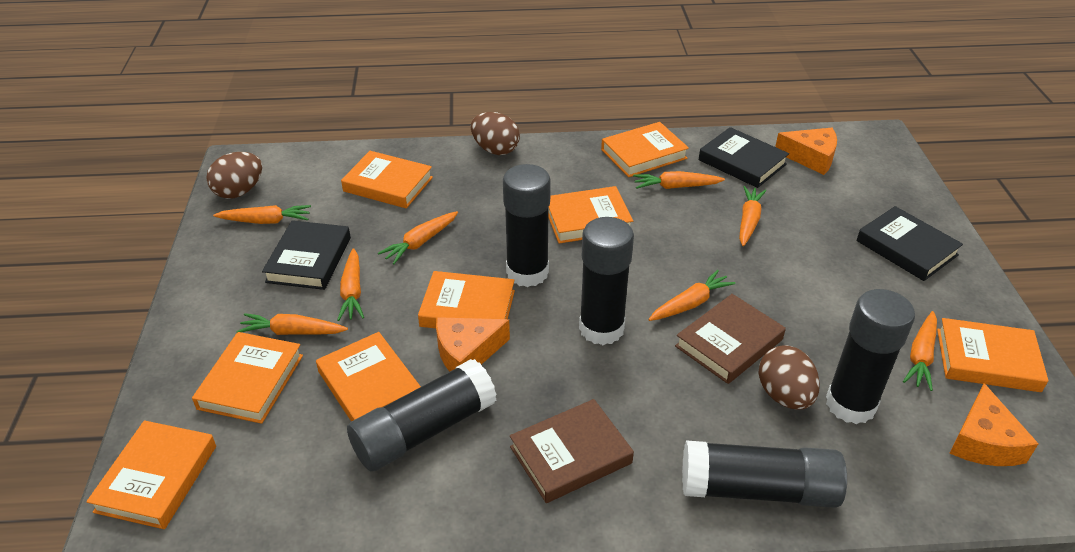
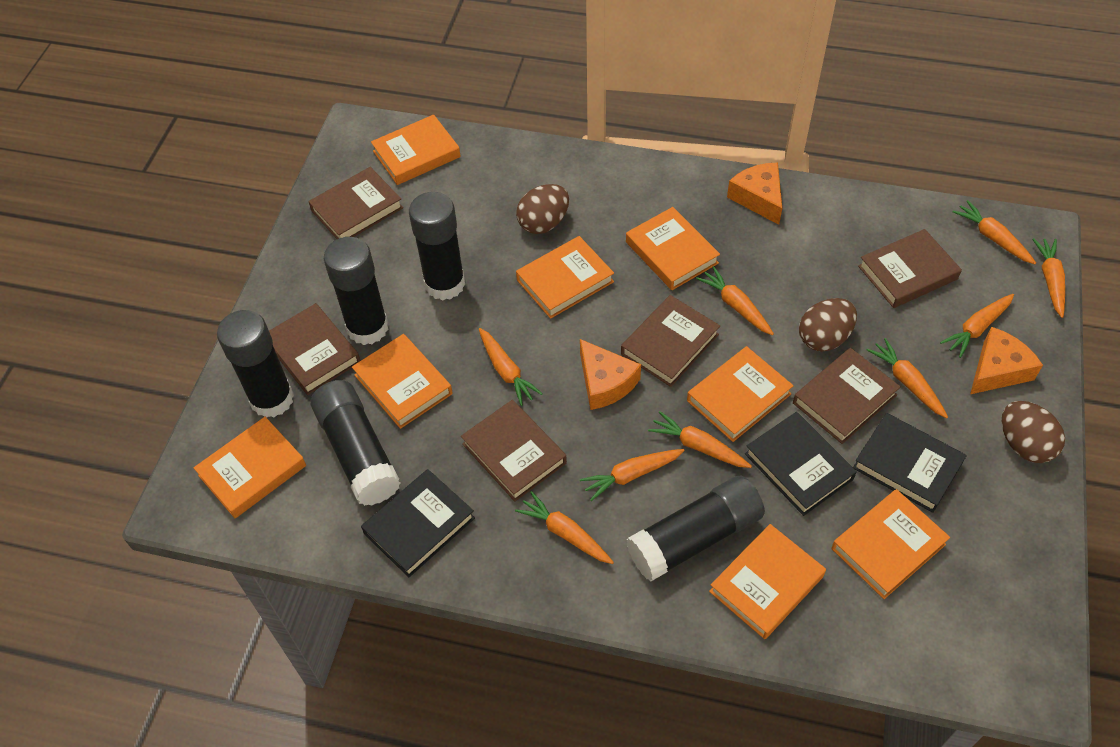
brown book: [510,399,634,503] [675,294,786,384] = 2 -> [269,303,361,395] [308,167,403,239] [461,400,567,501] [621,295,720,387] [793,348,901,444] [858,229,962,308] = 6
orange carrot: [213,205,311,224] [237,313,348,335] [337,248,364,321] [378,211,458,264] [633,171,725,189] [649,270,735,321] [739,186,766,246] [903,311,937,391] = 8 -> [479,328,543,406] [515,491,614,564] [580,449,685,501] [648,411,752,468] [696,266,774,335] [867,338,948,418] [940,294,1014,358] [953,200,1036,264] [1032,238,1065,318] = 9

